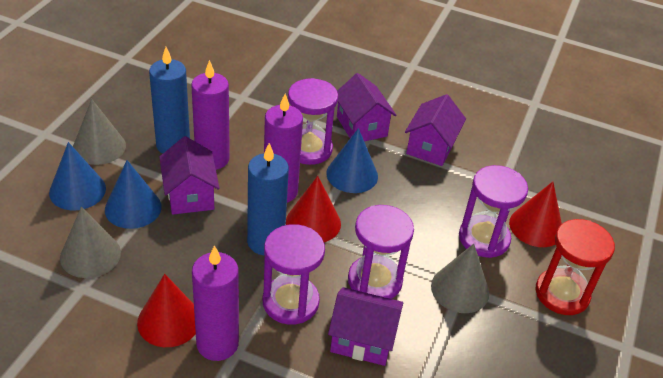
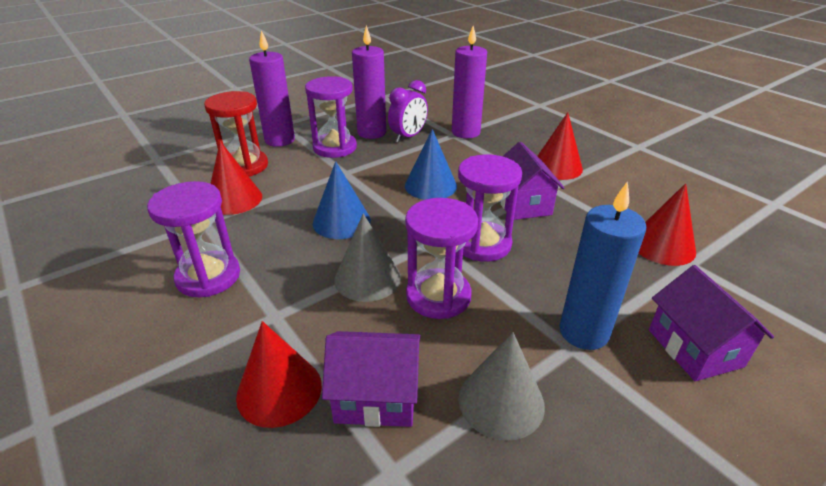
blue candle: [149,47,190,154] [247,143,289,255] = 2 -> [559,181,646,350] = 1
blue cone: [49,142,106,210] [105,160,162,229] [326,128,378,193] = 3 -> [313,161,371,239] [405,129,457,200] = 2
grey cone: [60,207,121,278] [73,99,126,165] [431,244,489,313] = 3 -> [334,214,401,302] [458,332,545,441] = 2
purple clock: none = 0 -> [388,80,428,142] = 1
purple house: [159,136,220,215] [328,287,403,366] [337,73,397,141] [405,94,466,166] = 4 -> [322,331,421,427] [501,142,564,220] [649,265,774,381] = 3
red cone: [137,274,196,347] [286,176,341,242] [509,182,562,247] = 3 -> [210,141,262,215] [236,321,322,428] [538,112,583,180] [639,183,696,266] = 4

